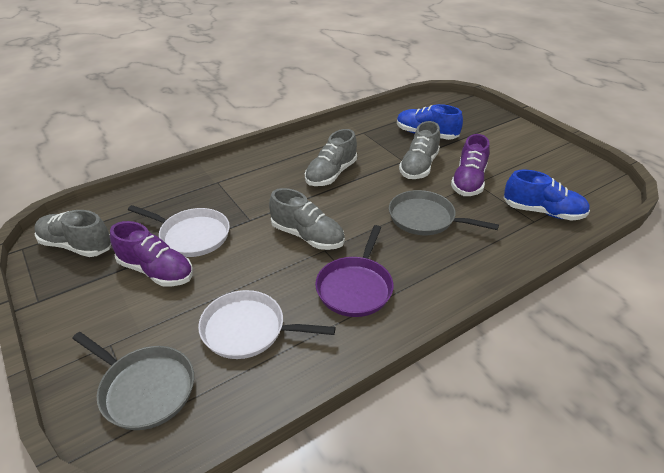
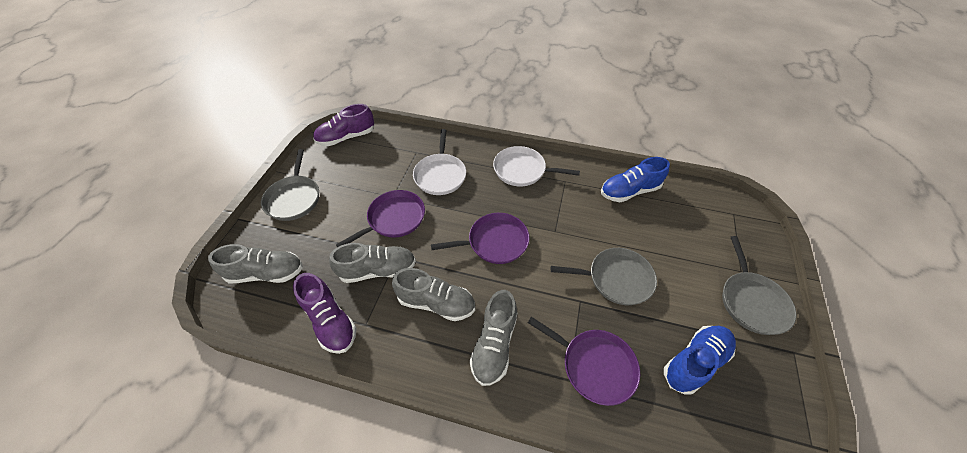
grey pan: [72,332,194,430] [389,190,499,235] = 2 -> [261,149,319,221] [551,248,657,305] [722,236,796,335] = 3
purple pan: [315,225,394,317] = 1 -> [336,190,425,247] [431,213,530,264] [528,317,640,406] = 3

